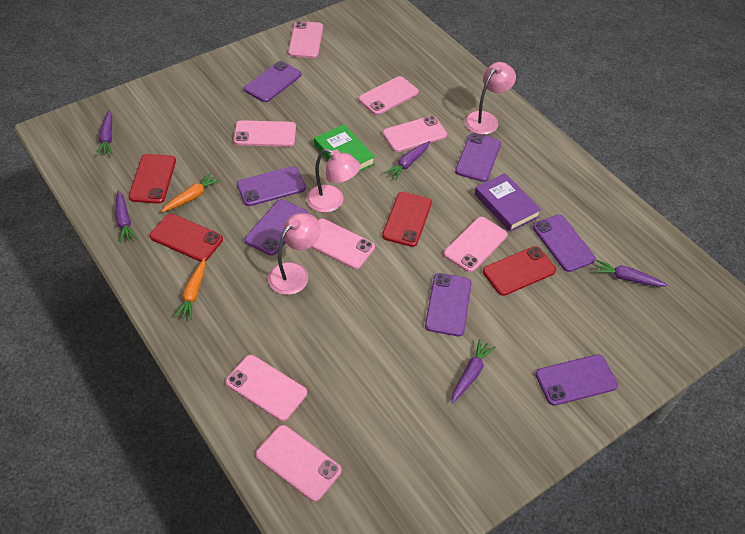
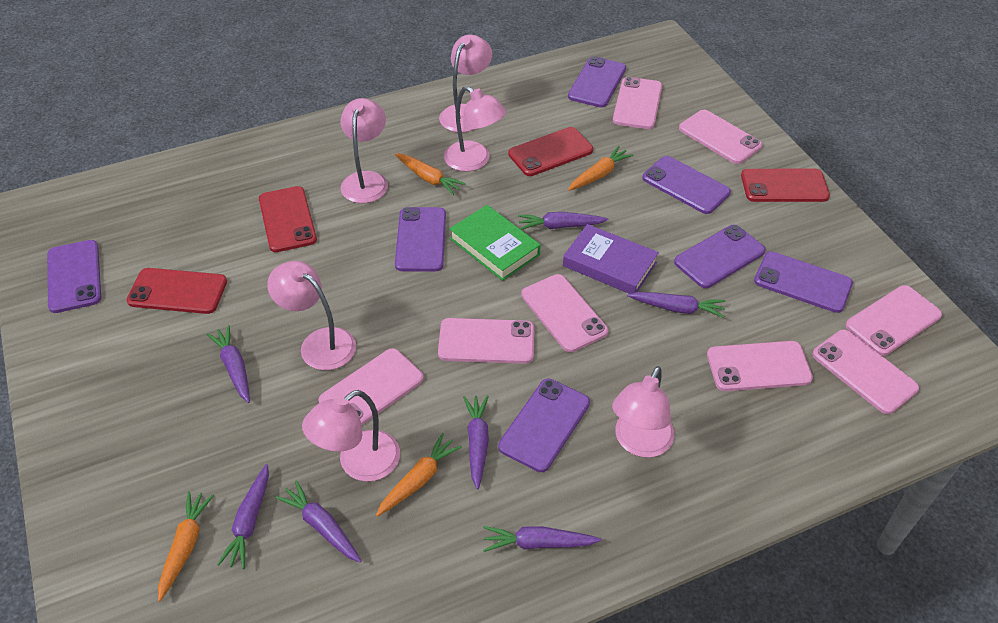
orange carrot: [161,173,221,212] [174,259,206,320] = 2 -> [158,491,214,601] [376,433,462,517] [395,153,466,195] [568,146,633,191] = 4
pink lamp: [268,213,321,295] [306,149,361,212] [465,62,516,135] = 3 -> [267,261,356,370] [302,390,400,481] [341,98,388,203] [439,35,492,132] [444,86,506,172] [612,366,674,457] = 6
purple carrot: [96,110,112,156] [115,190,137,243] [384,141,430,180] [452,339,496,403] [594,260,668,287] = 5 -> [207,325,250,403] [217,464,269,569] [276,480,362,562] [463,395,489,490] [483,526,601,552] [518,212,608,230] [627,292,725,318] = 7

